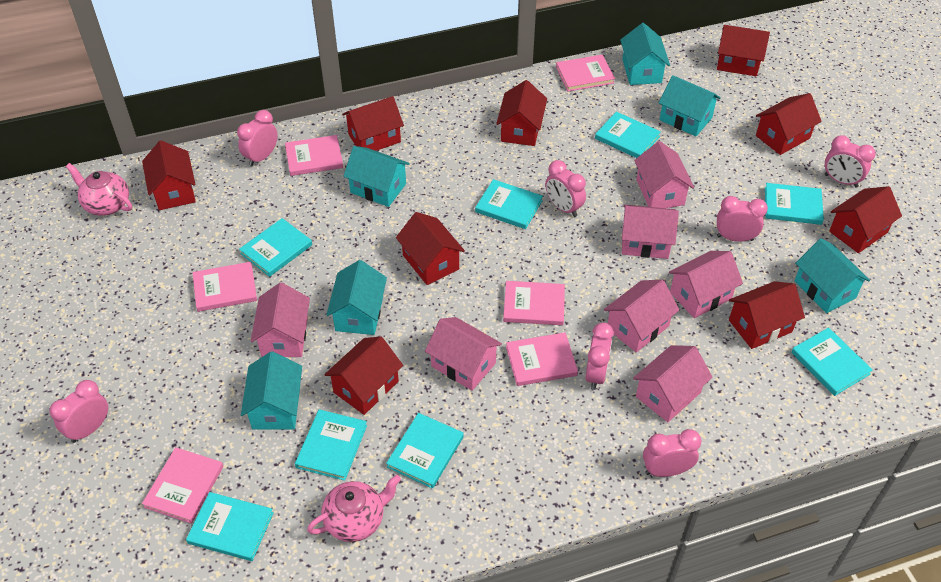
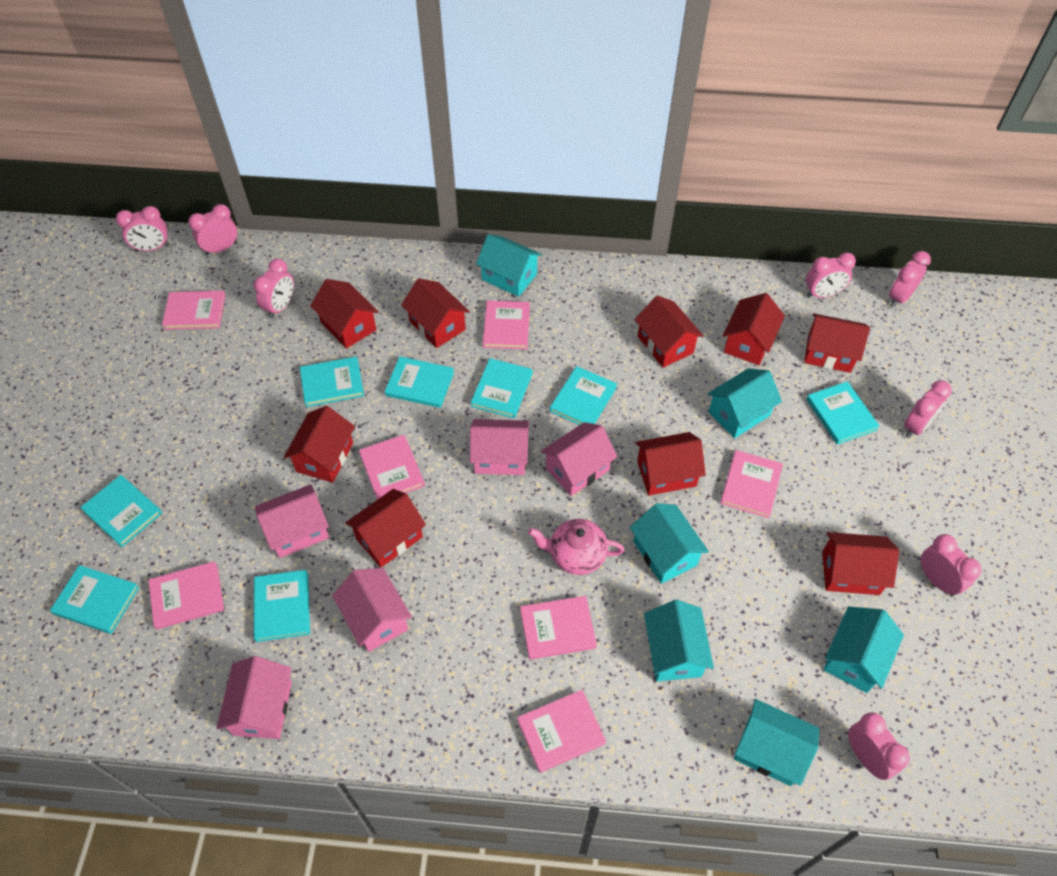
pink book: [142,447,223,524] [193,262,257,312] [285,135,343,176] [503,281,565,325] [506,333,578,386] [556,55,615,91] = 6 -> [148,561,224,629] [162,291,226,330] [359,435,425,500] [483,301,530,349] [517,690,606,773] [520,596,597,660] [720,450,783,518] = 7
pink clock: [49,380,108,443] [237,110,278,167] [545,160,586,217] [585,323,614,390] [643,429,702,477] [717,196,768,242] [825,135,876,188] = 7 -> [116,206,169,252] [188,204,237,255] [253,259,294,318] [806,252,856,298] [848,712,910,780] [889,251,931,308] [904,381,952,438] [920,534,982,597] = 8
pink house: [251,282,310,357] [425,317,502,391] [604,280,679,353] [622,205,679,259] [633,345,713,422] [634,141,694,208] [669,251,743,318] = 7 -> [216,656,292,739] [255,484,329,558] [332,568,412,652] [470,419,529,475] [541,422,618,496] = 5
pink teapot: [66,163,132,216] [307,475,401,542] = 2 -> [528,519,625,575] = 1

